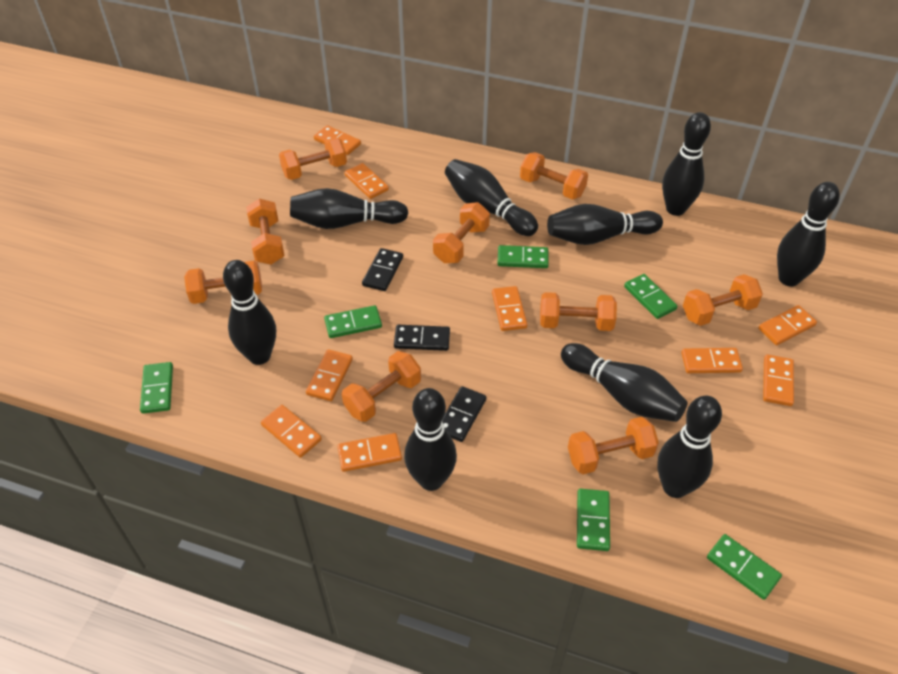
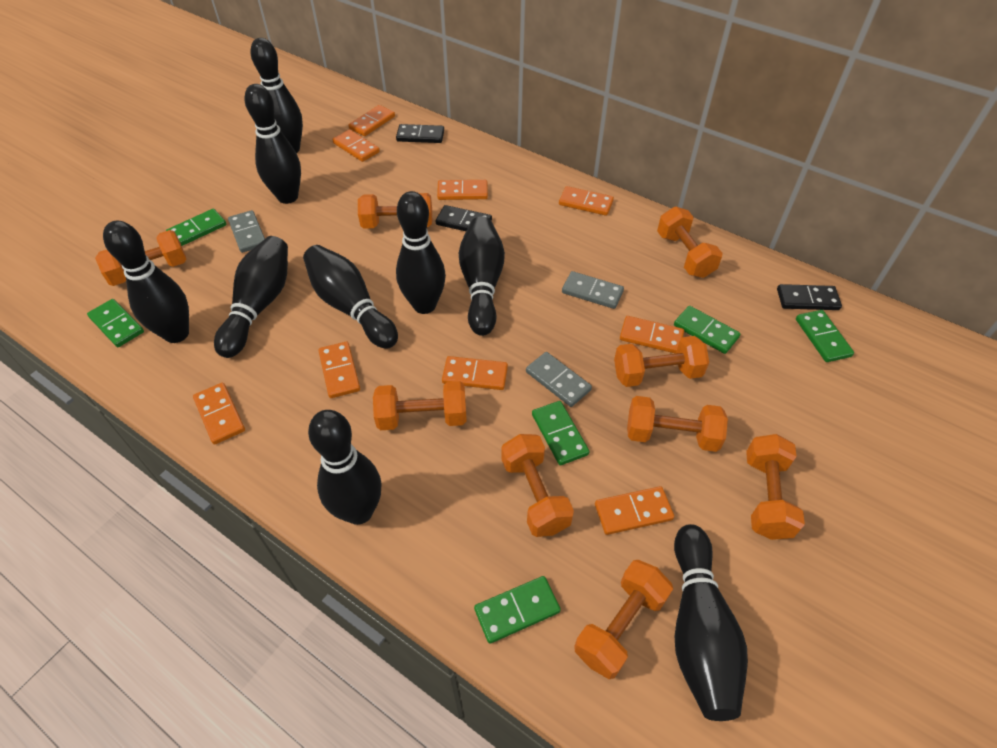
grey domino: none = 0 -> [228,210,265,253] [526,352,592,407] [562,271,624,309] = 3

